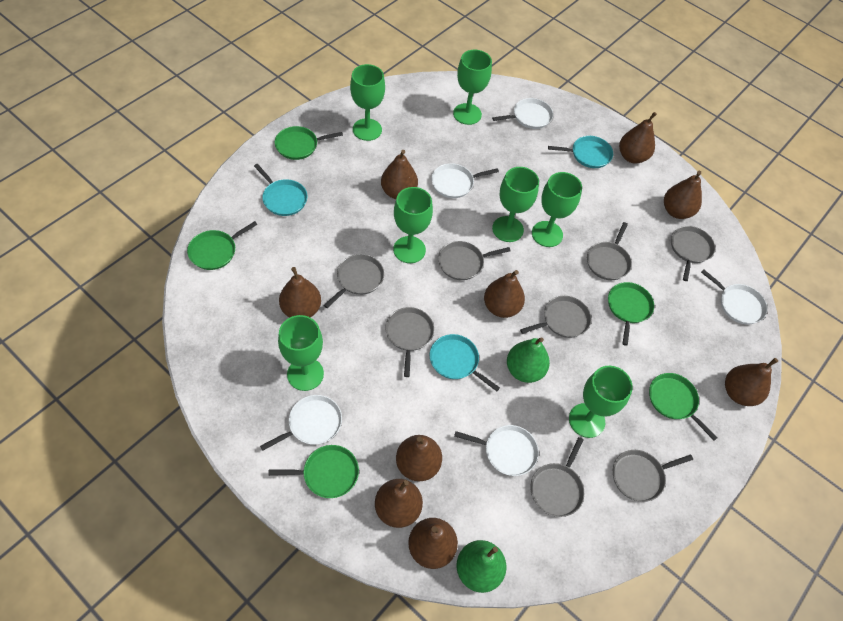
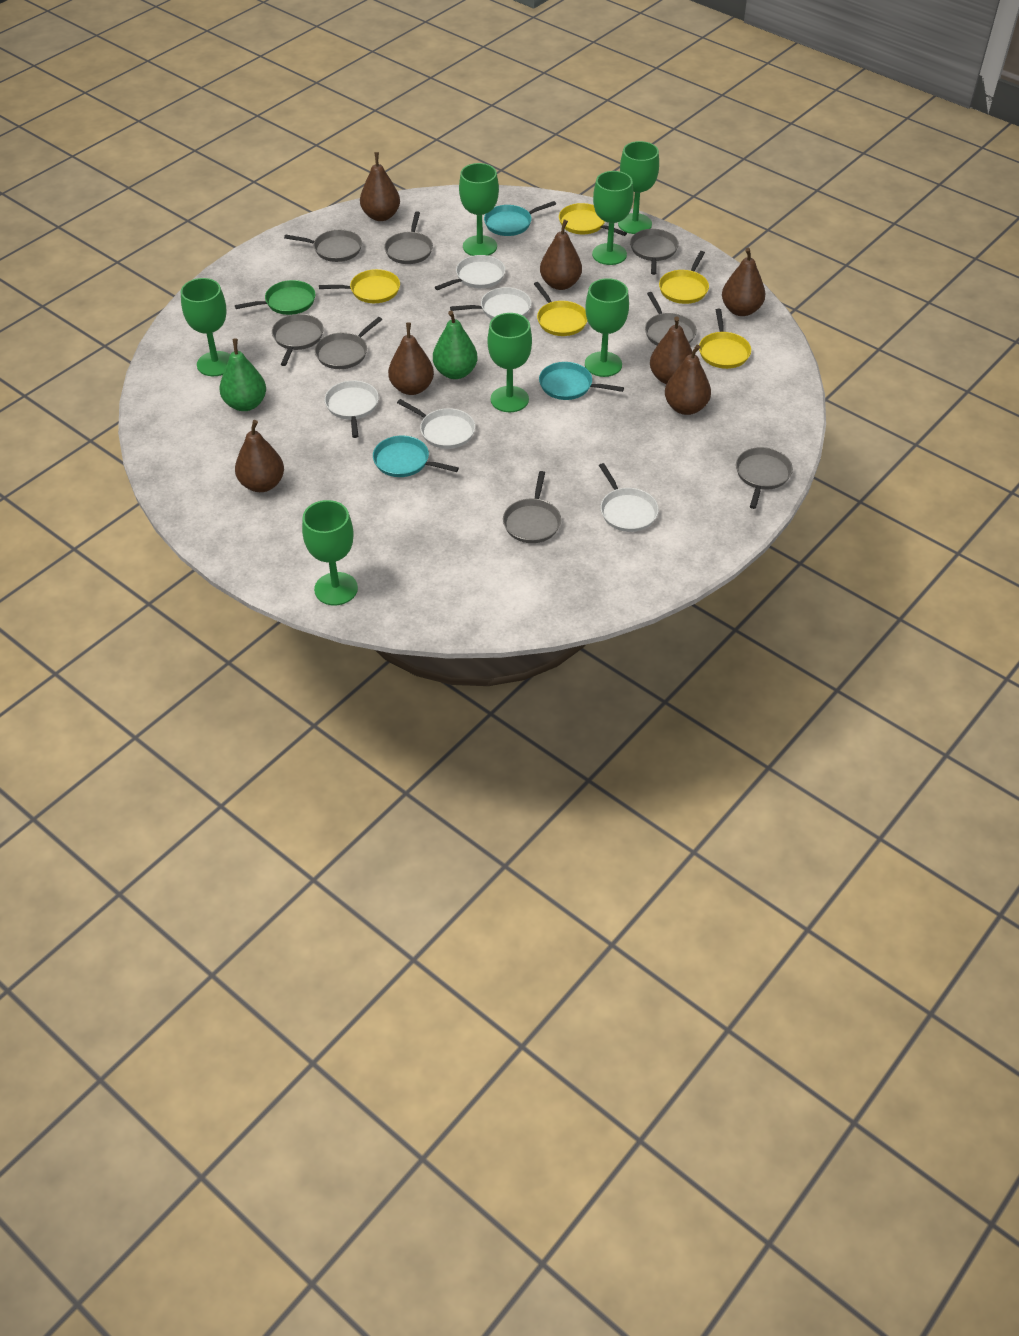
brown pear: [279,267,321,318] [375,479,423,528] [381,150,418,199] [396,435,442,481] [408,518,458,569] [484,270,525,318] [619,112,657,163] [664,171,702,219] [725,358,778,406] = 9 -> [235,420,284,492] [360,152,400,221] [388,323,434,395] [540,220,582,290] [650,317,693,384] [665,345,711,415] [722,248,765,316] = 7
green pan: [187,221,258,270] [268,445,359,498] [275,126,343,160] [608,282,654,346] [649,373,718,440] = 5 -> [235,280,316,315] = 1
yellow pan: none = 0 -> [319,269,400,303] [534,282,587,336] [559,203,627,236] [659,251,709,304] [699,309,751,369] = 5

